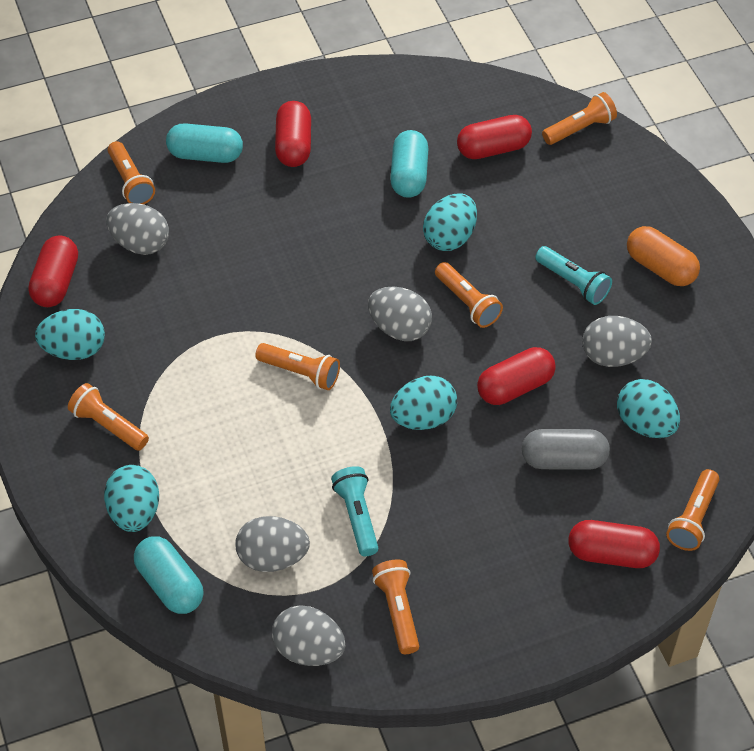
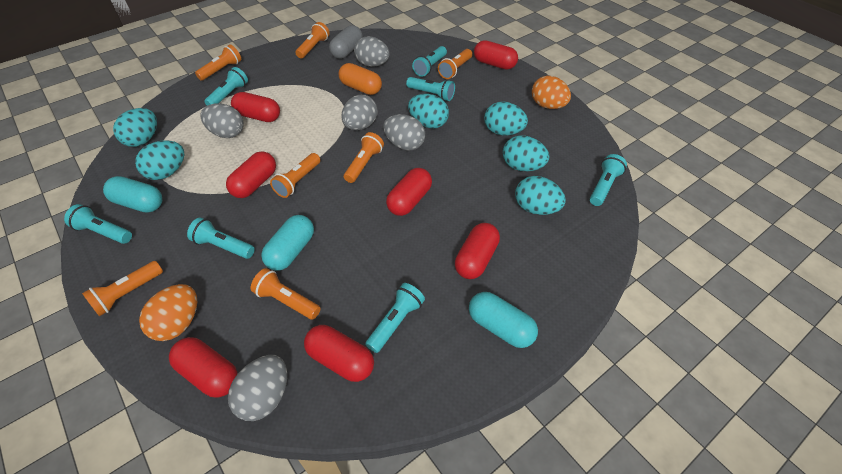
orange egg: none = 0 -> [139,284,197,341] [532,76,571,109] = 2
red capsule: [28,236,78,307] [275,101,311,167] [457,115,532,159] [477,347,556,405] [568,520,660,568] = 5 -> [169,337,238,398] [226,151,276,198] [231,92,280,122] [304,325,374,382] [386,168,432,216] [455,223,500,279] [474,40,518,69] = 7
turquoise egg: [35,309,105,360] [104,465,159,532] [390,375,457,430] [423,194,477,251] [617,379,680,438] = 5 -> [113,108,157,147] [135,141,185,180] [408,94,449,129] [484,102,528,135] [503,135,549,171] [515,176,566,215] = 6
turquoise flashlight: [331,466,378,556] [535,246,612,305] = 2 -> [64,204,132,244] [187,217,255,259] [204,67,248,106] [365,283,425,353] [406,77,455,101] [412,46,447,77] [590,154,627,206] = 7

